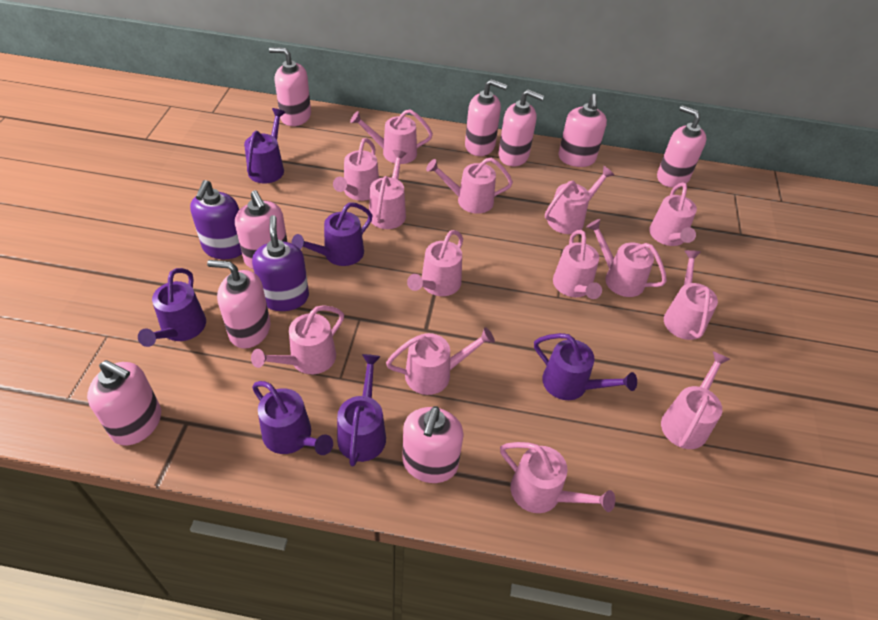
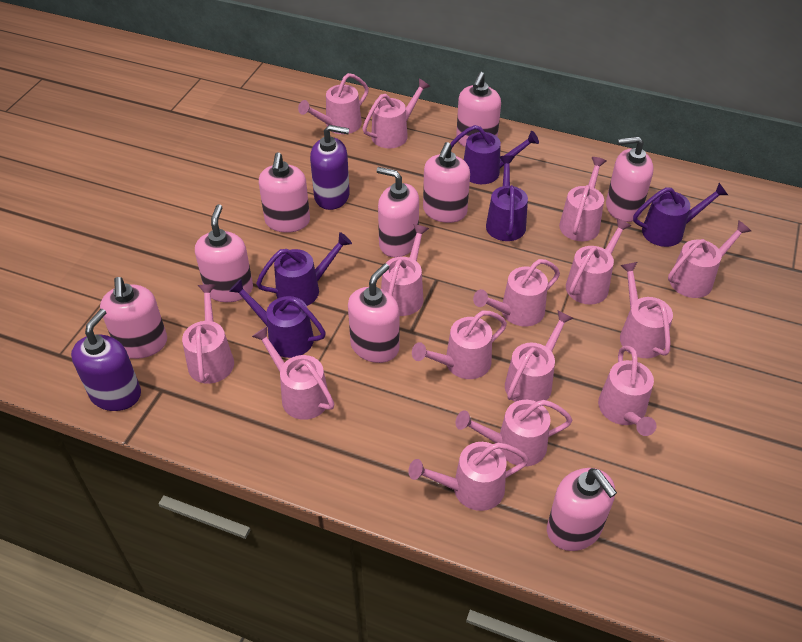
pink watering can: [251,305,344,374] [333,138,379,201] [350,110,433,164] [369,150,407,229] [386,327,495,395] [407,230,463,296] [426,158,513,214] [500,442,615,513] [545,166,614,234] [553,230,602,299] [586,219,667,297] [649,182,697,246] [661,351,730,449] [664,250,718,340] = 14 -> [182,284,234,384] [252,326,335,420] [298,73,369,134] [363,78,431,148] [381,224,429,316] [409,442,529,511] [412,311,507,379] [456,400,572,466] [473,259,560,326] [505,310,574,402] [559,157,606,241] [566,218,631,305] [598,346,657,436] [620,262,673,358] [668,220,751,298] = 15
purple watering can: [138,268,206,347] [244,108,286,183] [252,381,333,455] [292,202,373,266] [337,354,386,466] [534,333,637,400] = 6 -> [229,279,326,358] [256,232,352,306] [450,125,539,184] [486,155,528,241] [633,183,728,247] = 5

